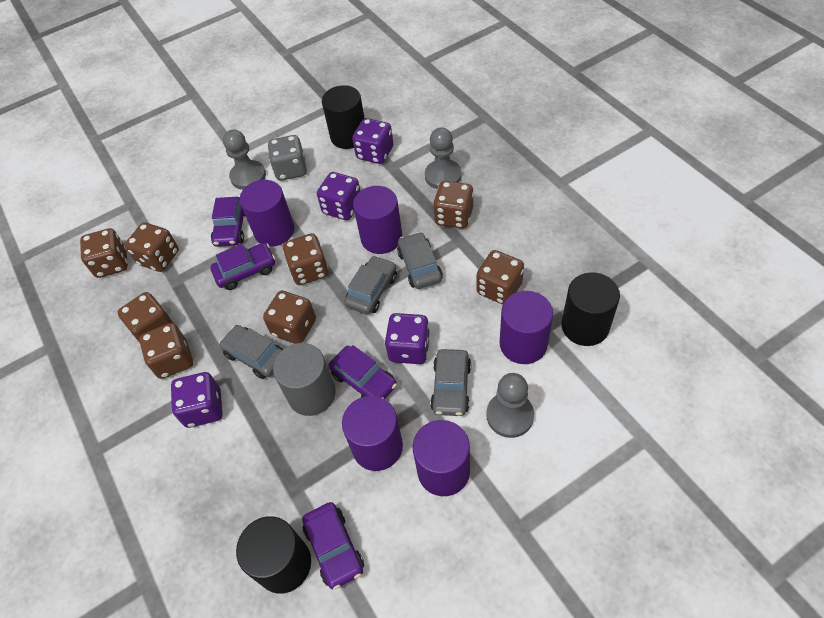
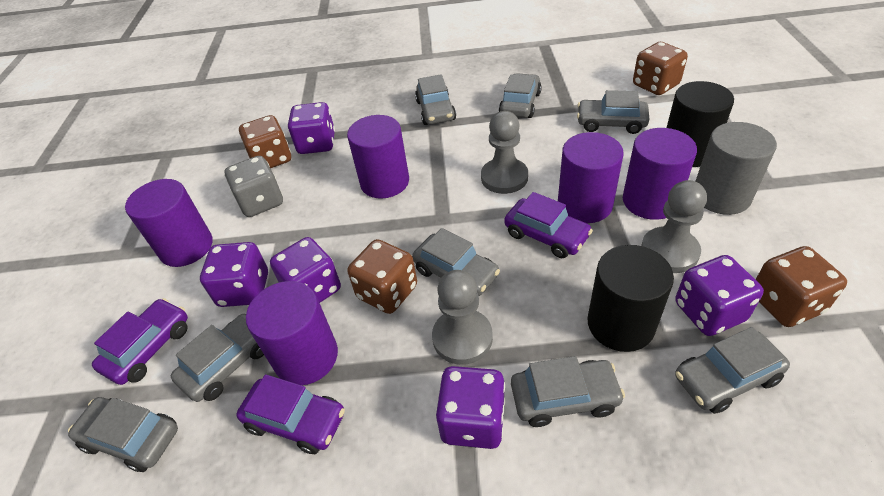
black cylinder: [236,516,311,594] [322,85,364,149] [562,272,620,346] = 3 -> [588,245,674,352] [667,81,734,167] = 2
brown dice: [80,228,128,278] [117,292,173,343] [125,222,179,272] [139,323,193,379] [263,291,316,344] [283,233,328,285] [433,181,474,229] [476,250,524,305] = 8 -> [239,115,291,168] [348,239,417,314] [633,42,688,95] [756,246,847,327] = 4
grey car: [219,325,283,379] [344,255,397,315] [397,232,443,289] [430,349,471,416] = 4 -> [68,397,178,472] [171,314,264,402] [412,228,500,296] [415,74,456,125] [499,73,542,118] [511,356,625,427] [577,90,650,134] [675,327,790,414] = 8
purple car: [210,243,275,290] [211,197,245,247] [302,502,364,590] [329,345,397,399] = 4 -> [92,298,188,385] [236,374,345,454] [504,192,593,258] = 3
purple dice: [171,372,223,428] [317,172,360,220] [352,118,393,164] [385,313,430,364] = 4 -> [200,242,268,307] [270,237,341,303] [288,102,335,154] [436,366,505,449] [675,255,764,336] = 5

